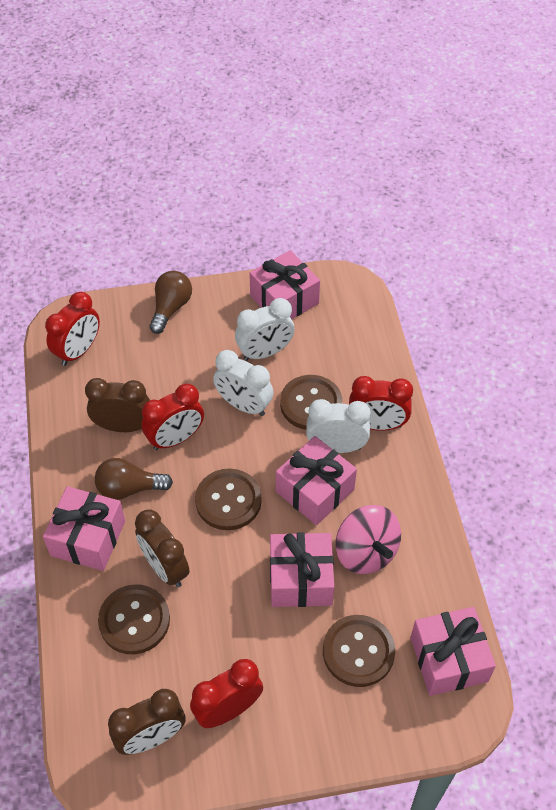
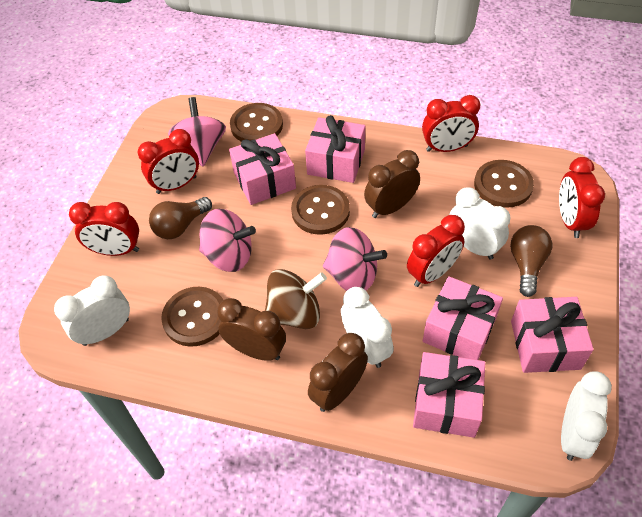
brown spinning top: none = 0 -> [265,269,327,329] = 1
pink spinning top: [336,505,401,574] = 1 -> [168,97,226,166] [199,209,256,272] [323,227,387,291] = 3
red clock: [45,292,100,366] [141,383,204,450] [190,659,263,728] [349,376,413,431] = 4 -> [69,202,139,256] [138,129,199,194] [407,215,465,287] [422,95,480,152] [559,157,605,238] = 5
white clock: [213,350,273,416] [235,298,295,361] [306,399,371,453] = 3 -> [54,275,130,346] [341,287,393,368] [449,187,510,260] [561,372,612,461] = 4

